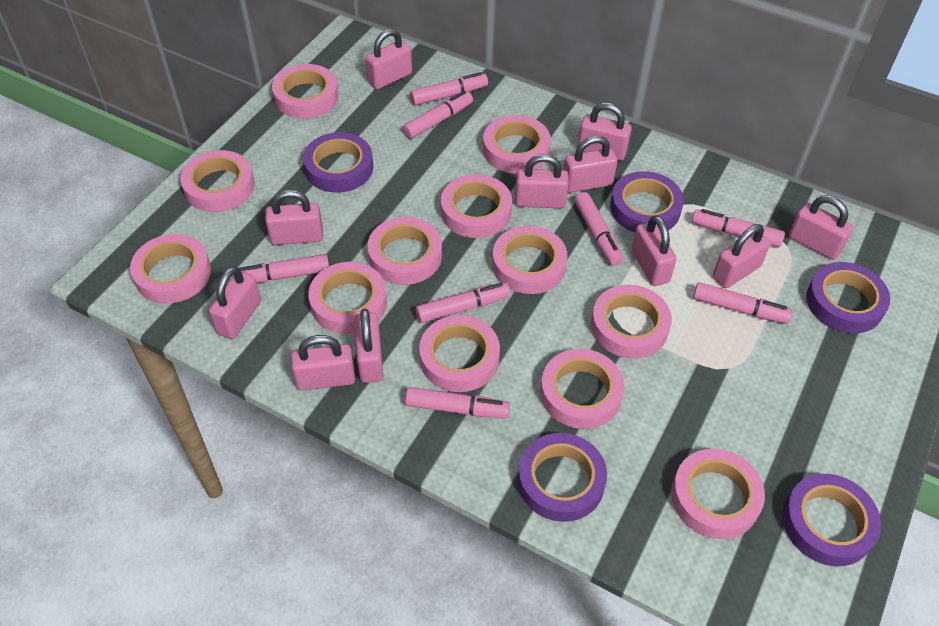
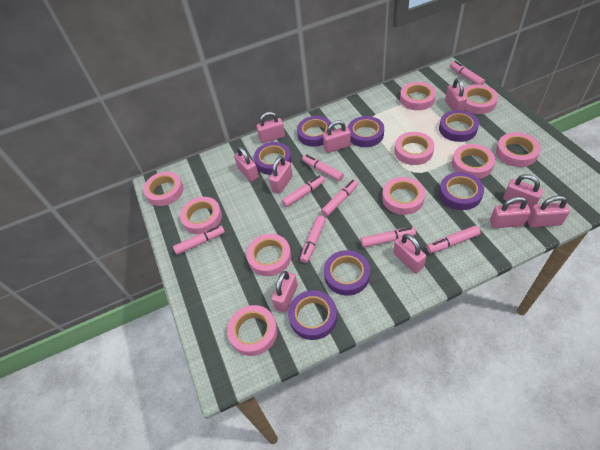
pink padlock: [209,266,261,339] [265,190,323,245] [291,335,355,391] [354,309,383,383] [365,29,412,89] [515,154,569,208] [564,136,617,193] [578,103,632,161] [632,215,677,286] [713,224,770,288] [789,196,853,260] = 11 -> [234,147,259,182] [256,112,285,143] [269,156,293,194] [271,271,298,312] [323,120,351,153] [393,234,426,273] [445,78,467,111] [490,197,531,228] [503,174,543,210] [527,196,570,228] = 10
pink tape: [130,234,211,304] [180,150,255,212] [272,64,339,119] [308,262,387,334] [367,217,442,285] [419,315,500,392] [441,174,512,238] [483,115,551,174] [492,226,567,294] [540,349,625,429] [591,285,672,359] [671,449,765,539] = 12 -> [143,171,183,206] [180,197,222,234] [227,305,277,356] [246,234,291,276] [382,177,425,215] [395,132,435,165] [400,82,436,110] [452,144,495,179] [464,85,498,114] [496,132,541,167] = 10
purple tape: [303,132,373,193] [518,433,607,522] [610,171,684,232] [783,474,881,566] [806,262,890,333] = 5 -> [254,142,292,175] [288,290,337,340] [297,116,333,147] [324,250,370,296] [348,116,384,147] [439,110,479,142] [439,172,484,210] = 7

